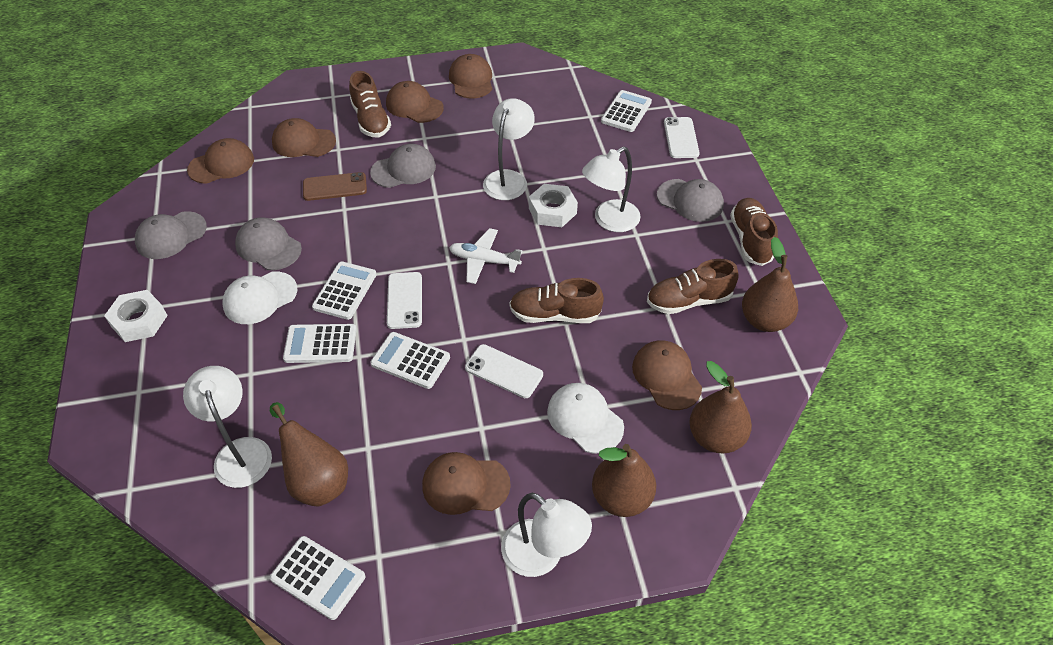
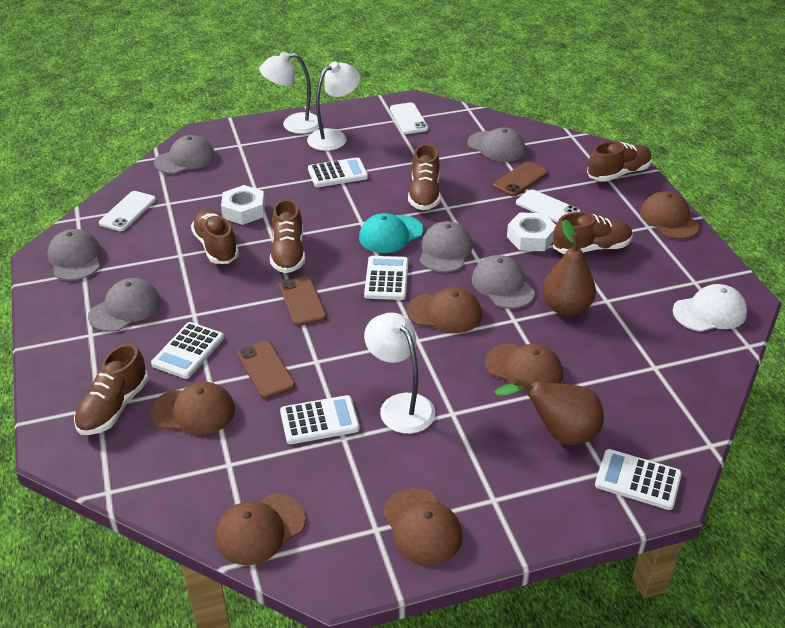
brown pear: [270,402,348,507] [592,444,656,517] [689,361,752,454] [742,237,798,332] = 4 -> [494,379,604,445] [542,219,596,316] = 2
brown phone: [303,172,367,201] = 1 -> [238,341,295,399] [279,276,327,326] [493,161,548,197] = 3
brown shoe: [349,71,391,138] [509,278,604,323] [647,259,739,314] [730,198,778,266] = 4 -> [74,344,148,435] [191,209,239,264] [270,199,305,273] [408,144,441,210] [553,212,632,254] [587,141,652,182] = 6
grey cap: [135,211,207,259] [235,217,302,270] [370,144,436,188] [657,179,724,222] = 4 -> [47,229,101,281] [88,278,161,332] [154,135,215,174] [420,221,473,272] [468,128,526,162] [472,255,535,309] = 6
turquoise cap: none = 0 -> [359,213,423,253] = 1
white cap: [222,271,298,324] [547,383,624,454] = 2 -> [673,284,747,332] = 1
white lamp: [183,366,272,488] [483,98,535,200] [501,493,592,577] [582,147,641,232] = 4 -> [259,52,319,134] [307,61,360,151] [364,313,435,434] = 3
white plane: [449,228,522,284] = 1 -> none = 0

